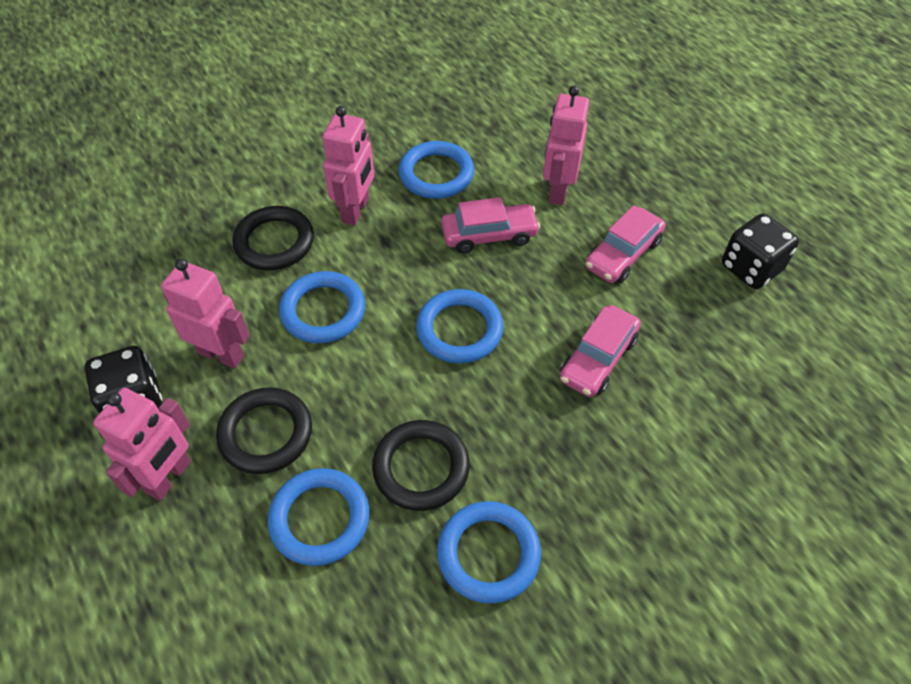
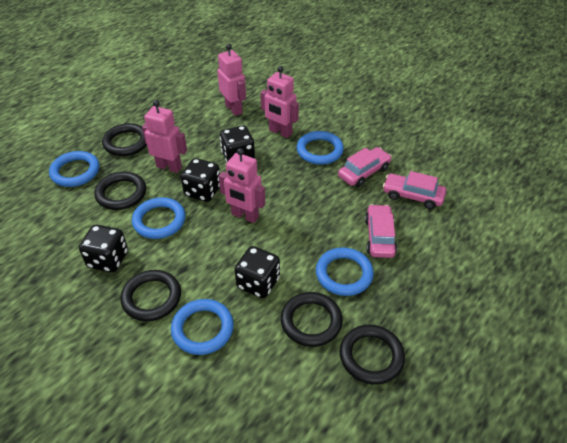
black dice: [85,346,162,413] [722,213,799,289] = 2 -> [79,225,128,272] [181,158,220,202] [220,125,255,162] [234,246,280,298] = 4
black ring: [216,387,312,474] [232,206,314,270] [372,420,470,511] = 3 -> [94,172,146,210] [102,123,147,156] [120,270,181,321] [281,292,343,347] [340,325,405,385] = 5

